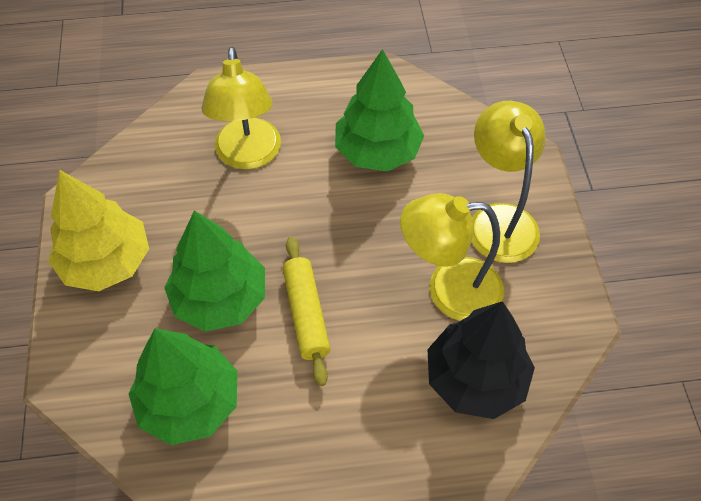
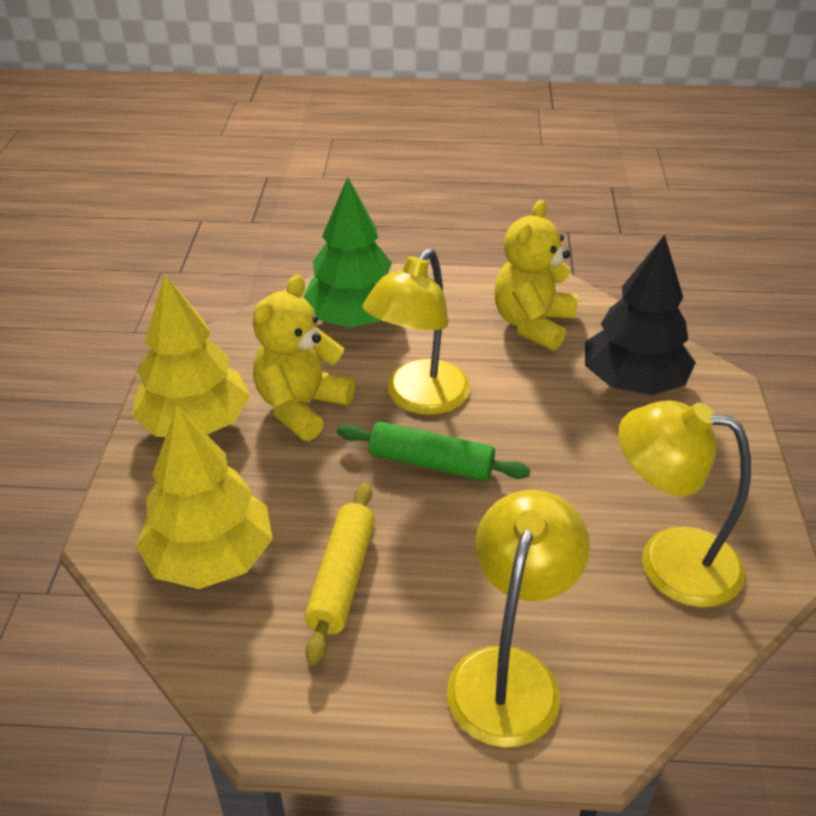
green rolling pin: none = 0 -> [337,421,531,481] = 1
green tree: [128,328,238,445] [164,210,265,332] [335,49,424,171] = 3 -> [303,177,392,328] = 1
yellow teddy bear: none = 0 -> [253,275,355,441] [494,200,578,351] = 2
yellow tree: [48,170,149,291] = 1 -> [132,274,250,437] [136,405,273,589] = 2

